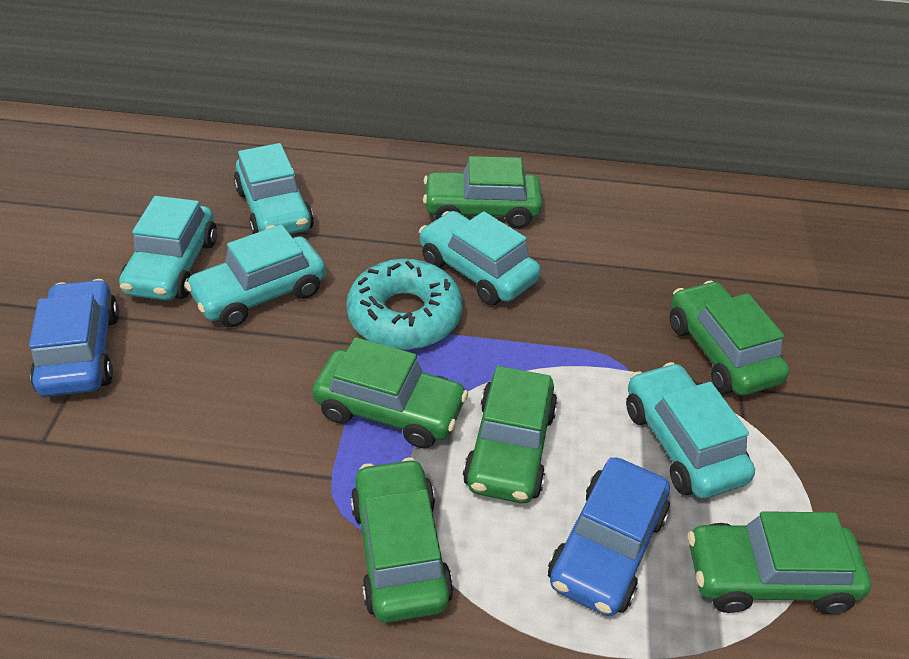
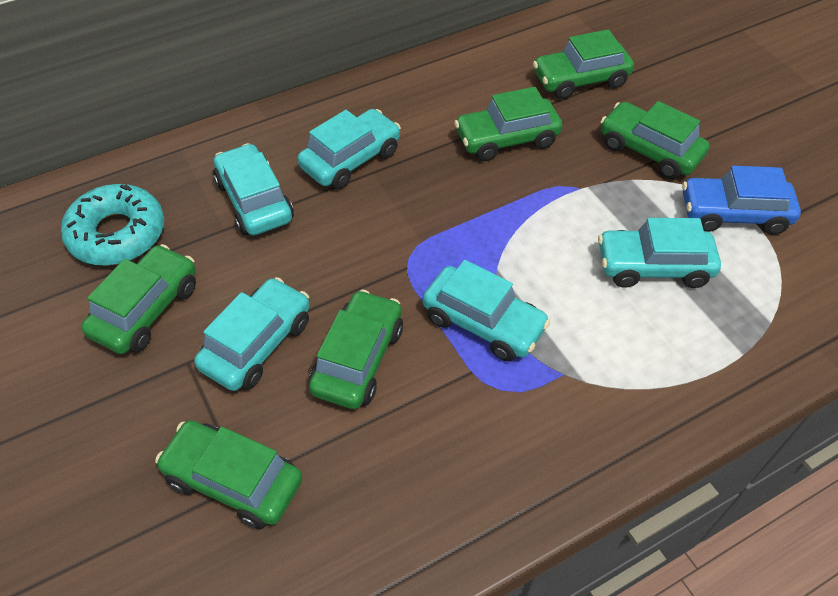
blue car: [29,279,119,397] [548,457,670,616] = 2 -> [682,166,801,235] = 1

